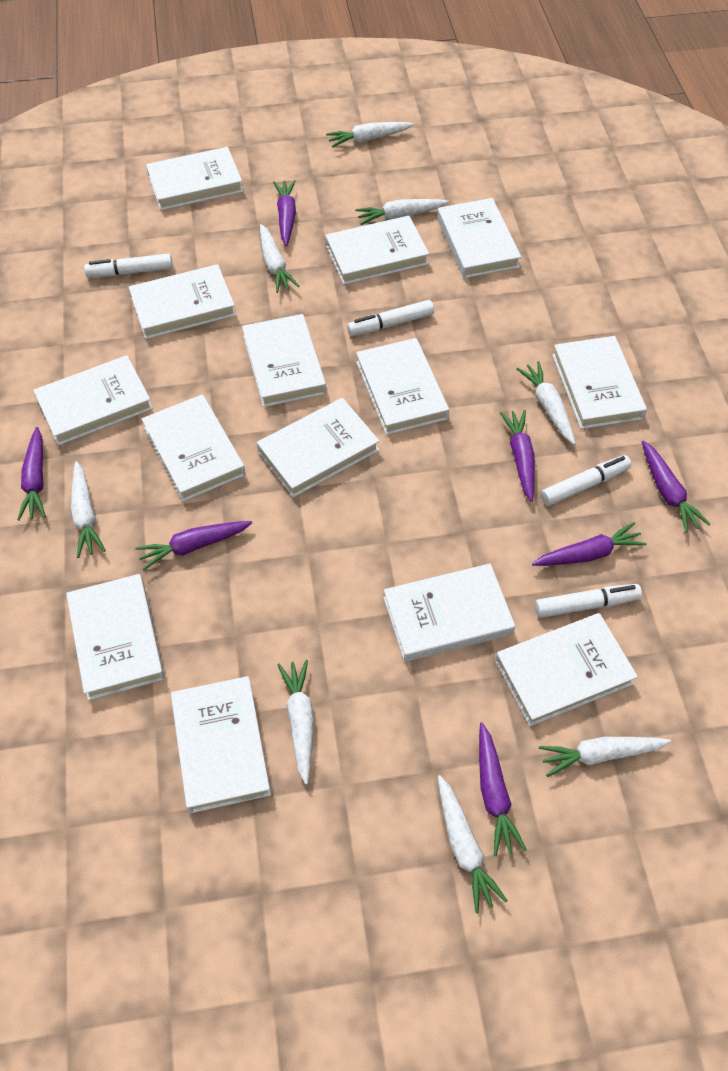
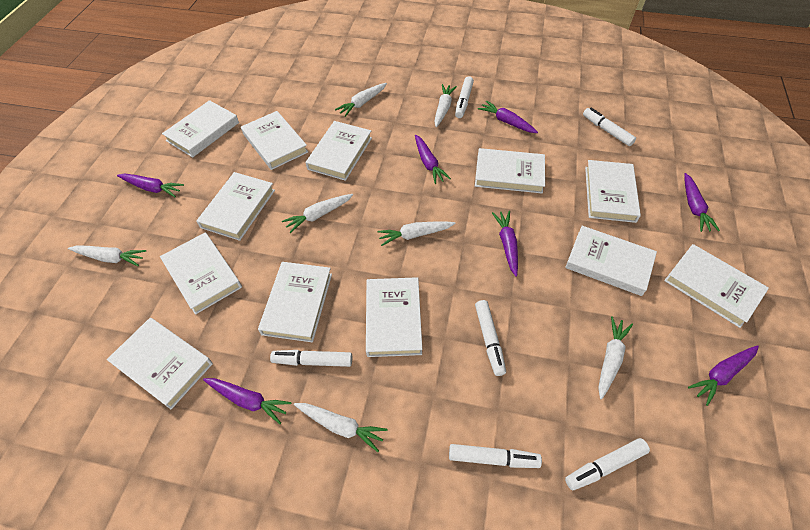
white book: [33,355,153,446] [66,574,165,700] [129,264,236,339] [141,394,246,502] [146,147,243,210] [171,676,271,813] [242,314,326,407] [257,398,380,497] [325,216,429,285] [356,338,449,435] [384,564,515,662] [437,198,521,278] [495,613,638,726] [552,336,647,429] = 14 -> [107,318,213,409] [160,232,242,315] [162,100,239,158] [196,172,275,241] [241,111,308,170] [258,262,332,342] [305,121,372,181] [366,277,422,357] [475,148,545,194] [565,226,657,296] [585,160,641,223] [664,244,769,328] = 12
white carrot: [71,461,106,558] [260,224,299,293] [277,660,314,784] [326,122,414,148] [355,199,449,225] [438,775,508,913] [516,361,576,445] [539,737,671,777] = 8 -> [68,245,146,266] [282,194,353,233] [294,403,388,452] [335,83,387,117] [377,222,455,246] [434,84,457,127] [598,316,633,399] = 7
white marker: [84,254,173,277] [347,300,434,336] [535,584,642,618] [541,455,632,506] = 4 -> [270,350,352,367] [449,444,542,468] [455,76,474,118] [475,300,506,376] [565,438,650,490] [583,108,636,146] = 6

